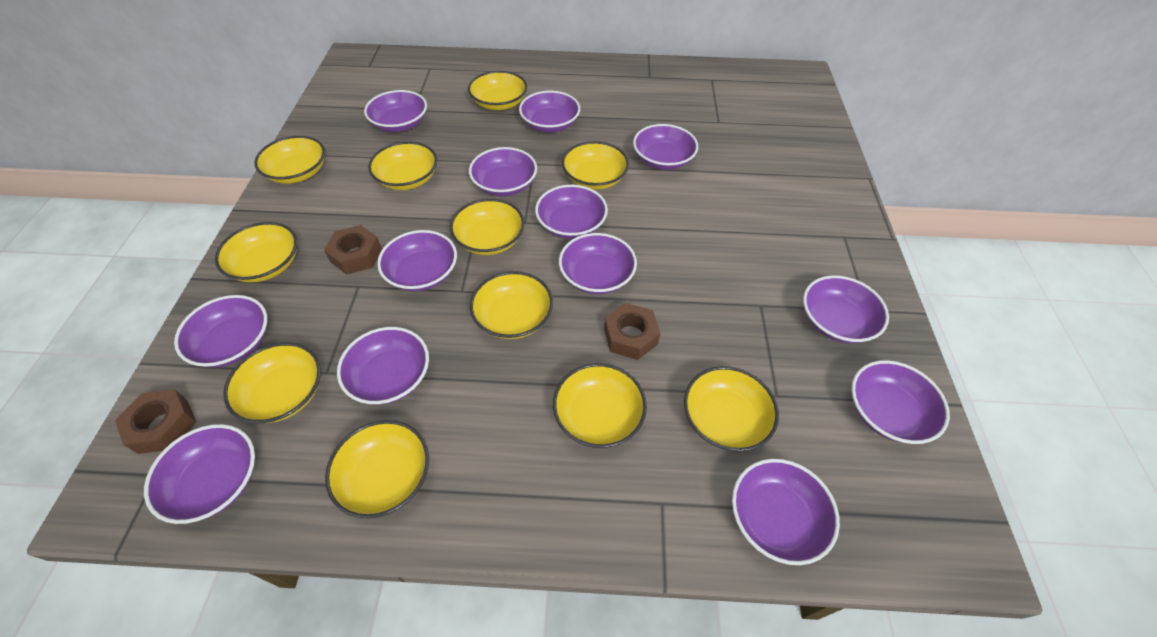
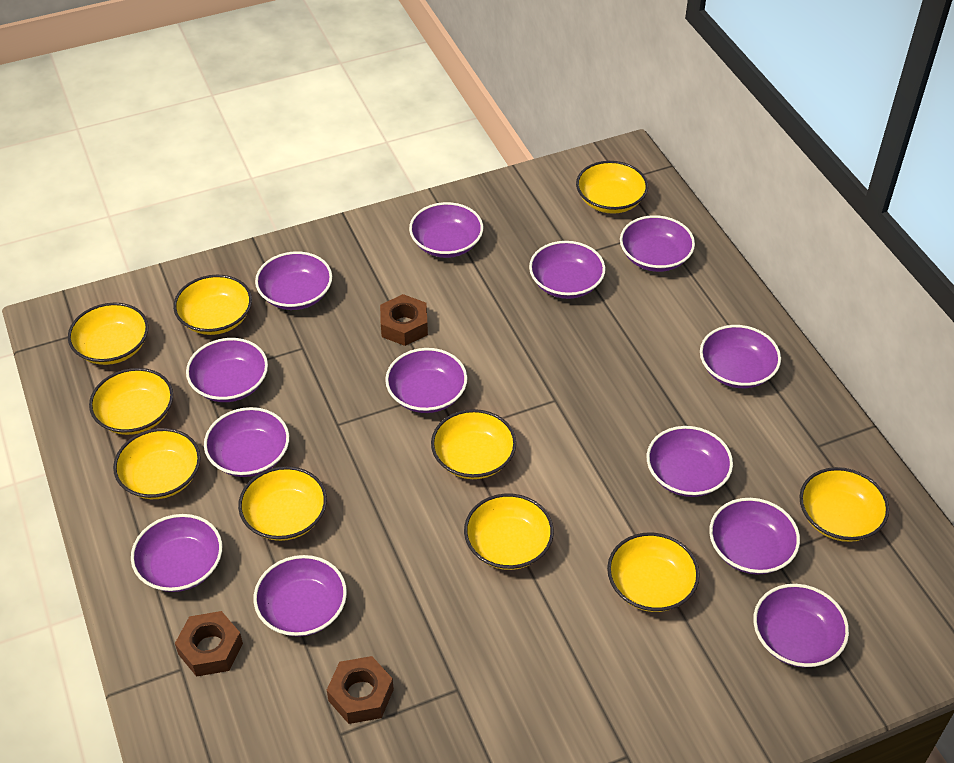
yellow bowl: [215,222,297,282] [223,342,321,423] [254,136,325,184] [325,420,429,518] [368,142,437,190] [450,199,525,255] [468,71,527,110] [470,271,553,339] [553,363,647,448] [562,141,629,190] [684,366,779,452] = 11 -> [68,303,148,365] [89,368,173,435] [113,428,201,499] [173,275,252,335] [238,466,327,541] [431,409,516,479] [464,493,554,570] [576,161,648,214] [607,533,700,612] [799,467,889,542] = 10

